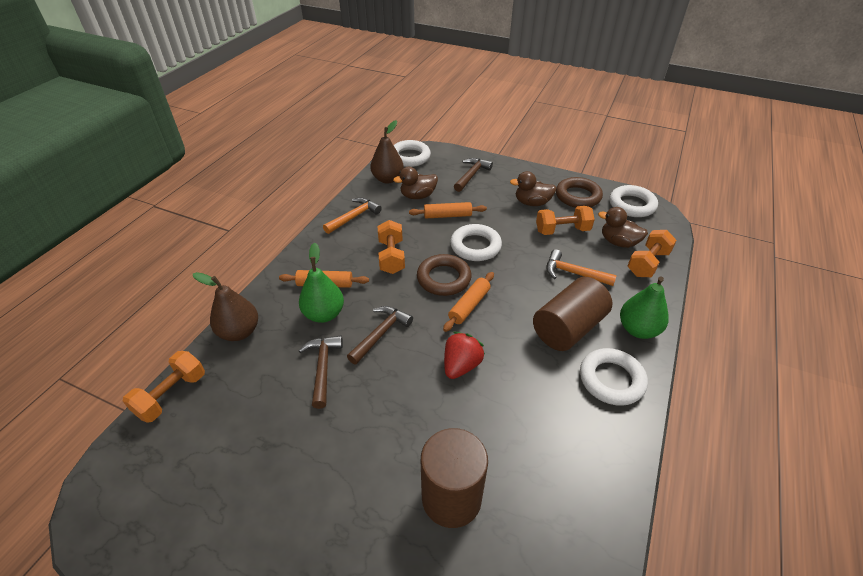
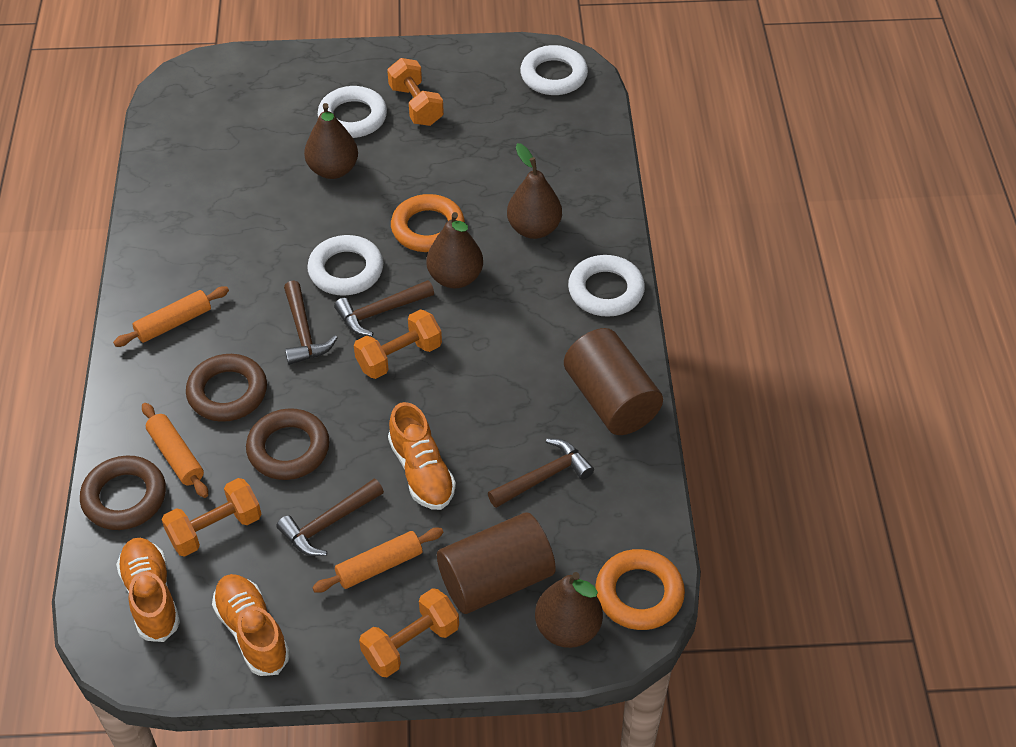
brown duck: [393,167,438,199] [510,171,556,206] [598,207,648,248] = 3 -> none = 0
brown hammer: [299,336,343,409] [347,306,413,365] [454,158,493,192] = 3 -> [276,479,384,556] [284,280,338,365] [334,280,434,336] [488,438,594,508] = 4
brown pear: [193,272,258,341] [370,120,404,184] = 2 -> [304,103,358,179] [427,212,483,288] [507,143,562,239] [535,572,603,648] = 4
brown ring: [417,254,472,296] [556,177,603,208] = 2 -> [80,455,166,530] [186,354,267,422] [246,408,330,480] = 3
green pear: [299,243,344,323] [620,276,669,339] = 2 -> none = 0
orange hammer: [323,198,382,234] [546,249,617,286] = 2 -> none = 0
orange ring: none = 0 -> [391,194,465,252] [595,549,685,630] = 2
orange shoe: none = 0 -> [116,538,180,642] [212,574,290,676] [388,402,456,510] = 3
red strawberry: [444,332,485,379] = 1 -> none = 0

